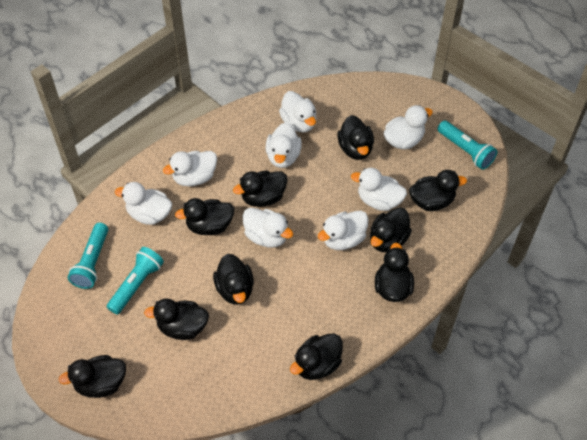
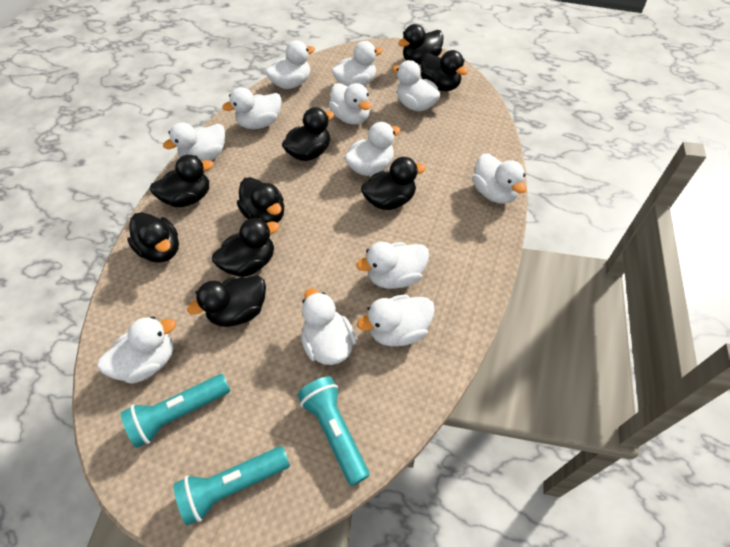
black duck: [58,355,126,398] [144,298,209,340] [175,198,234,235] [213,254,254,305] [233,171,288,207] [290,333,343,380] [337,115,374,160] [370,207,412,252] [375,243,414,302] [409,170,467,211] = 10 -> [127,212,179,263] [150,155,214,207] [187,276,266,327] [212,218,279,277] [237,177,284,223] [282,107,334,161] [361,157,426,210] [398,24,444,65] [421,50,468,91] = 9
white duck: [115,182,172,225] [163,151,217,186] [243,208,293,248] [266,123,302,168] [279,91,316,132] [318,211,368,250] [351,168,407,211] [384,105,433,149] = 8 -> [97,317,176,384] [163,122,225,161] [222,87,282,129] [265,40,315,89] [301,288,357,365] [329,83,371,125] [331,41,383,87] [345,122,401,176] [356,242,429,289] [357,294,435,346] [392,60,440,112] [472,153,527,204] = 12

